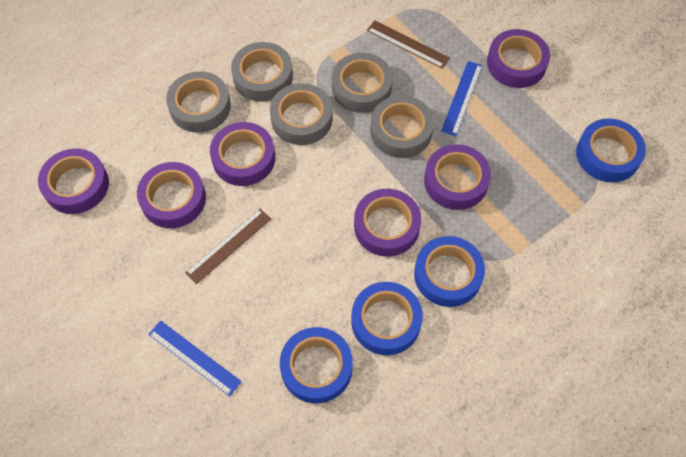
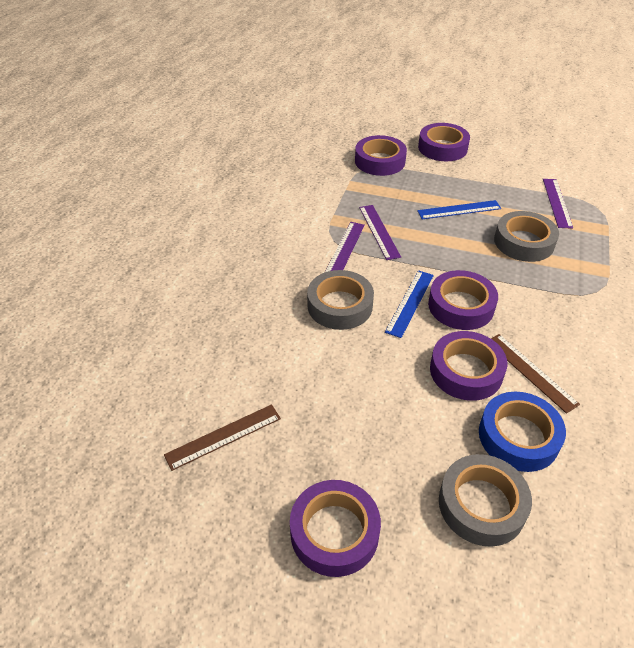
blue tape: [280,327,353,403] [351,282,423,355] [414,236,485,307] [576,119,646,182] = 4 -> [479,392,566,472] = 1
grey tape: [166,71,231,133] [231,42,293,102] [270,83,333,145] [332,53,393,113] [370,95,434,158] = 5 -> [307,270,374,330] [439,454,532,547] [494,211,559,262] = 3
purple ruler: none = 0 -> [325,222,365,272] [359,205,401,260] [543,179,573,229] = 3
purple tape: [38,148,109,214] [137,162,206,228] [210,122,275,186] [354,189,421,257] [424,144,491,210] [487,29,550,88] = 6 -> [290,480,381,577] [355,135,407,176] [418,123,470,161] [428,270,498,330] [430,331,507,401] = 5

